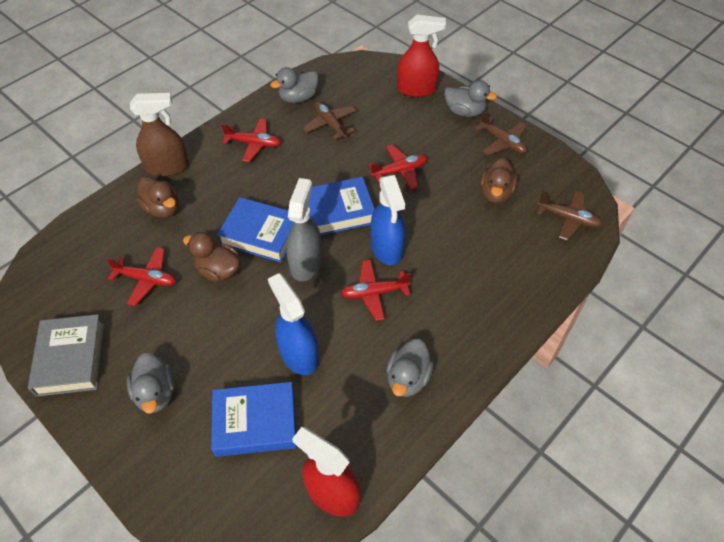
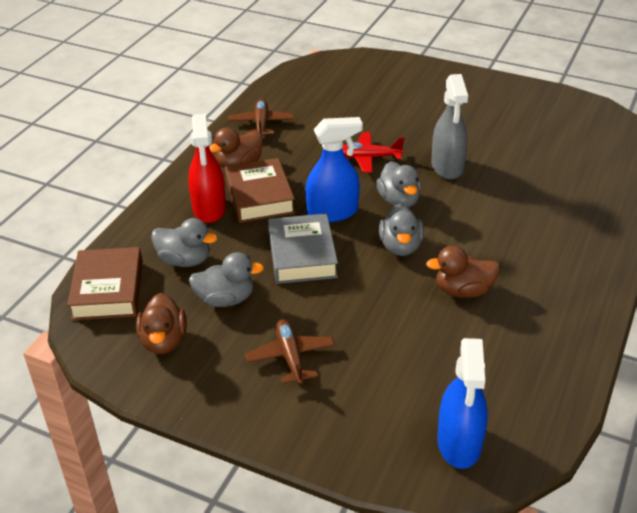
blue book: [211,382,297,457] [217,197,294,263] [308,177,375,235] = 3 -> none = 0
brown book: none = 0 -> [67,247,143,320] [225,158,295,223] = 2
brown plane: [302,102,357,140] [475,111,527,155] [537,191,602,240] = 3 -> [228,99,294,136] [245,319,335,385] = 2
brown spray bottle: [130,93,189,177] = 1 -> none = 0
red plane: [106,247,176,306] [221,118,281,162] [341,260,411,321] [369,145,428,190] = 4 -> [342,132,404,173] = 1
red spray bottle: [292,427,361,517] [397,15,446,97] = 2 -> [188,113,226,223] = 1

